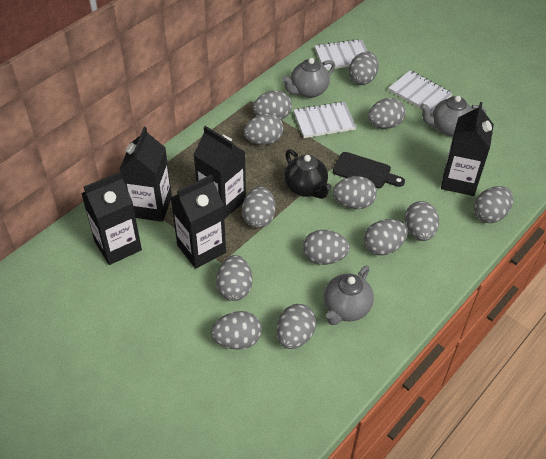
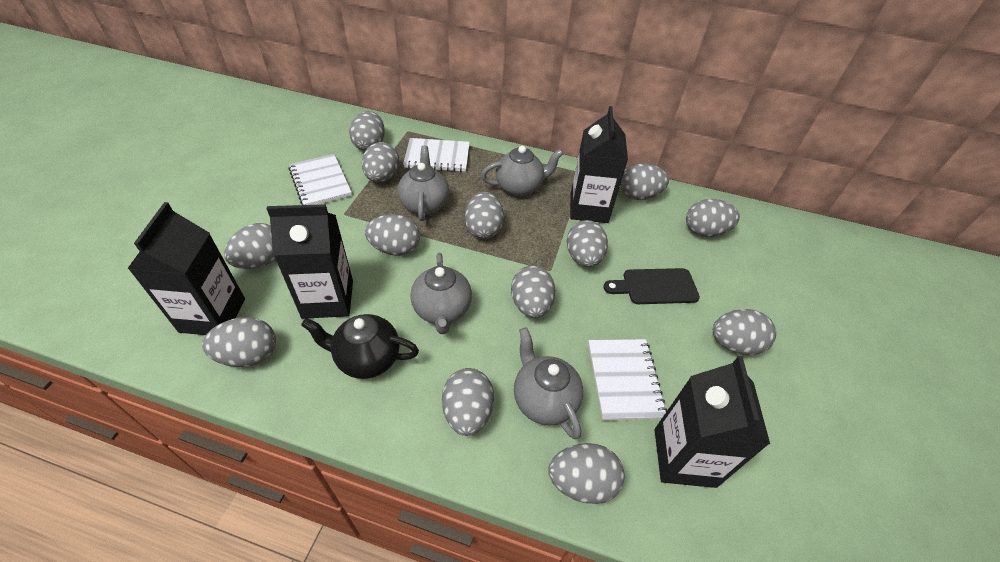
black carton: [81,172,142,265] [120,127,172,222] [171,174,226,269] [194,126,246,219] [441,102,494,196] = 5 -> [127,202,245,335] [266,204,353,319] [570,106,628,223] [655,356,770,488] = 4
grey teapot: [282,58,335,98] [324,265,374,325] [420,96,486,136] = 3 -> [398,146,449,221] [410,253,472,334] [481,146,564,197] [514,327,583,439] = 4

